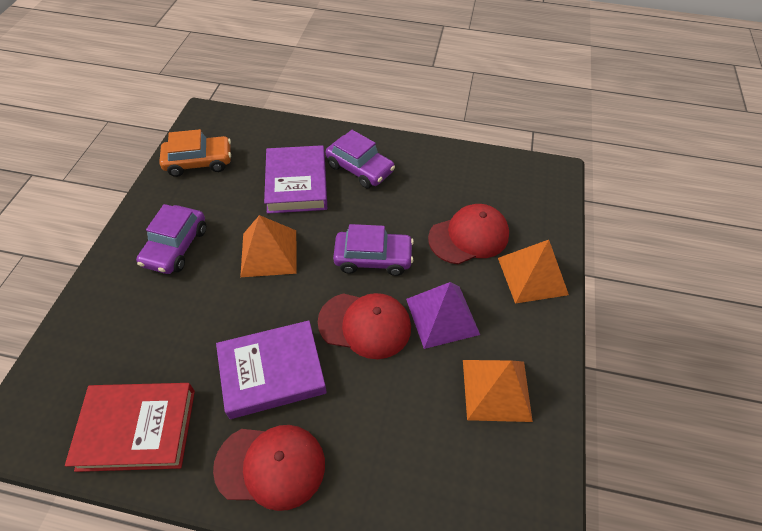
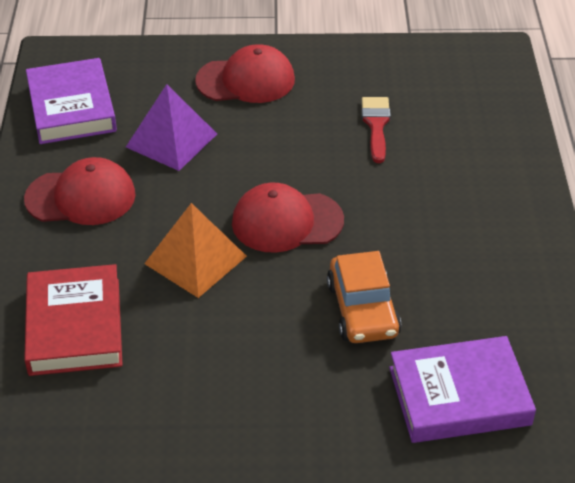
orange pyramid: [240,215,297,277] [463,360,533,422] [498,240,569,304] = 3 -> [144,203,247,298] = 1
purple car: [136,204,206,274] [326,130,395,188] [333,224,414,276] = 3 -> none = 0
red brush: none = 0 -> [362,97,391,163] = 1

